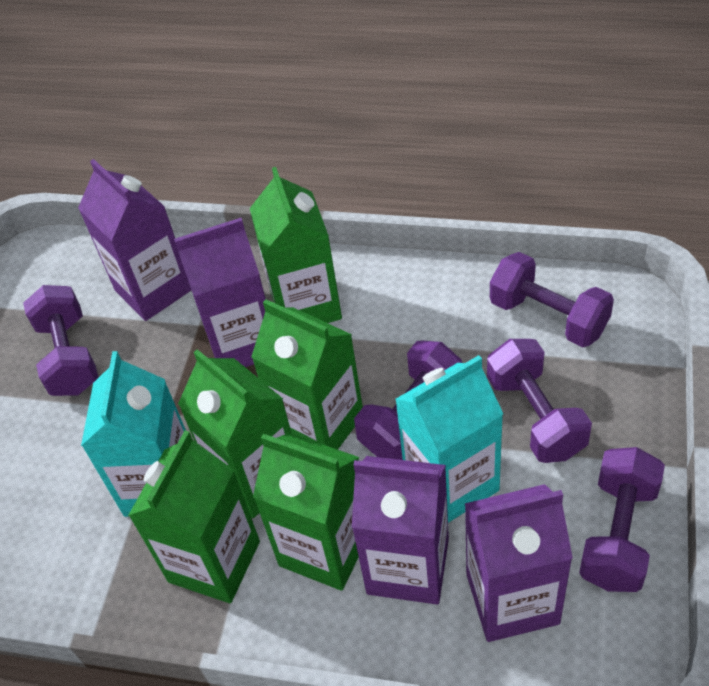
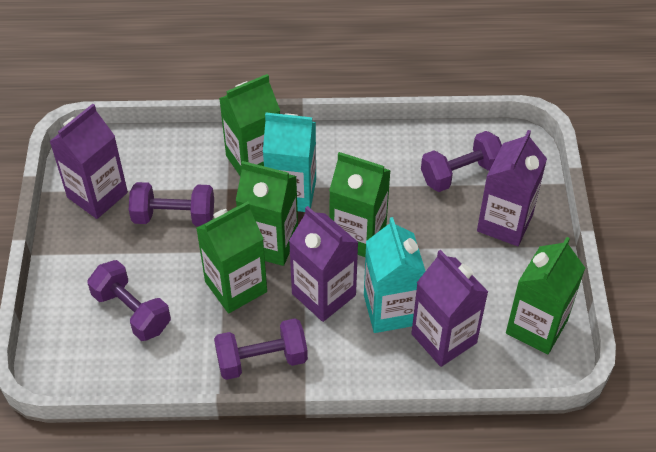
purple dumbbell: [23,285,99,396] [354,340,462,460] [487,339,592,463] [490,252,614,347] [579,447,665,592] = 5 -> [87,260,171,341] [129,182,214,226] [214,318,308,380] [421,131,502,192] = 4

